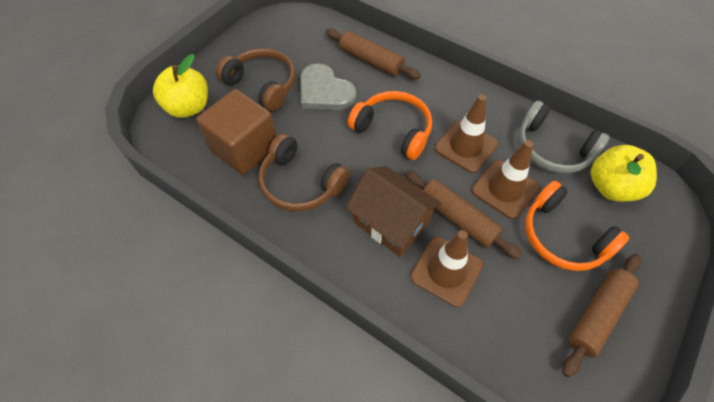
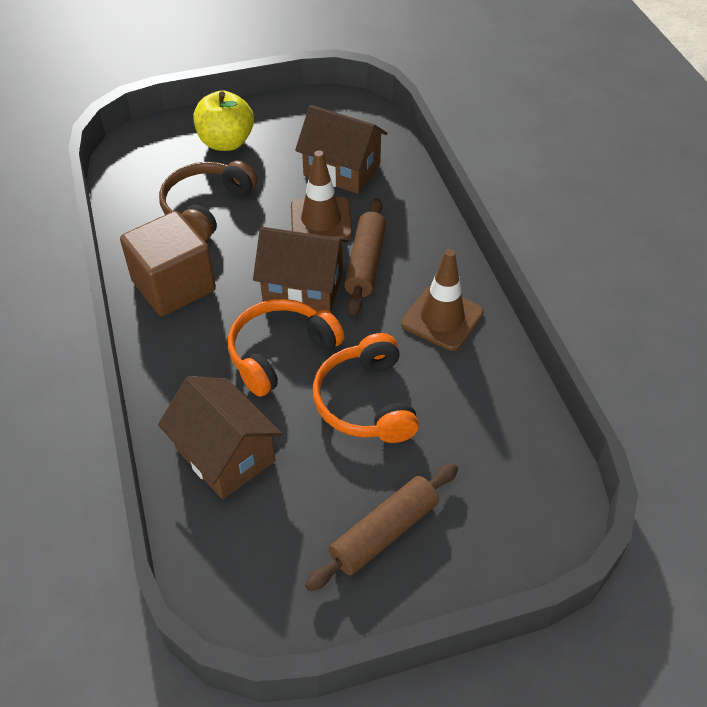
brown headphones: [216,48,295,111] [259,133,350,211] = 2 -> [159,160,257,241] = 1
brown house: [346,166,442,257] = 1 -> [158,376,283,500] [253,227,348,313] [295,105,387,194] = 3
brown rolling pin: [326,29,421,79] [404,170,522,259] [562,254,641,377] = 3 -> [305,463,458,591] [344,198,386,315] = 2
brown traffic cone: [410,230,483,307] [434,94,498,173] [471,140,539,219] = 3 -> [291,150,352,239] [401,249,484,351] = 2
grey headphones: [518,101,610,173] = 1 -> none = 0
grey heart: [300,63,356,110] = 1 -> none = 0
yellow apple: [153,54,208,118] [591,145,657,201] = 2 -> [193,90,254,151] = 1

